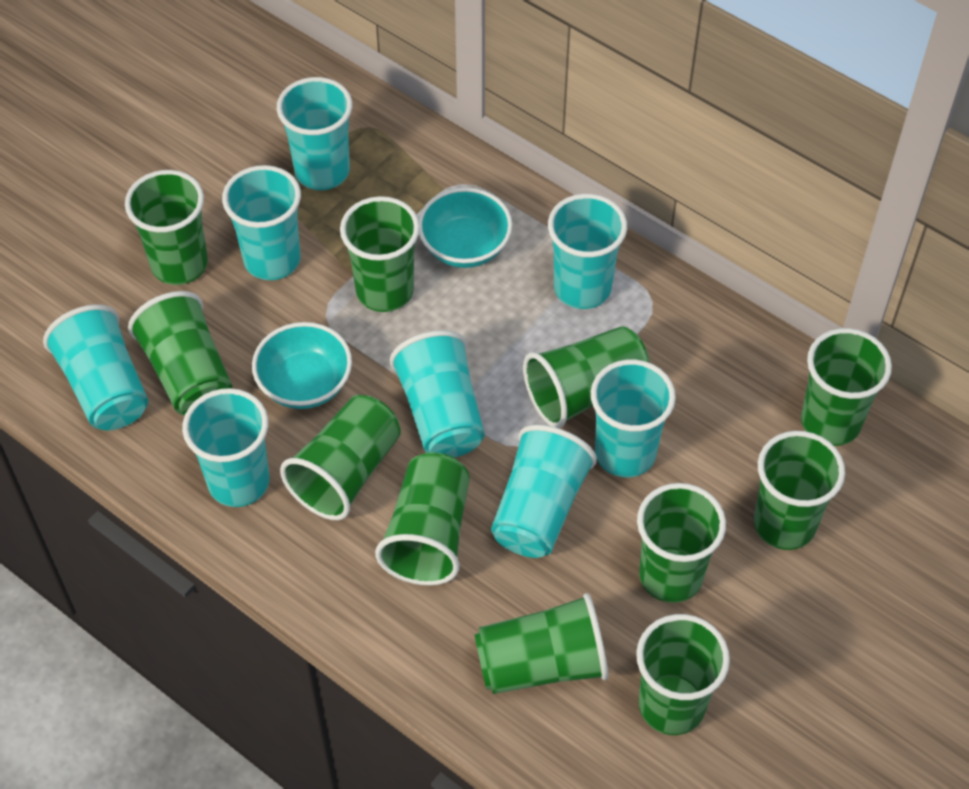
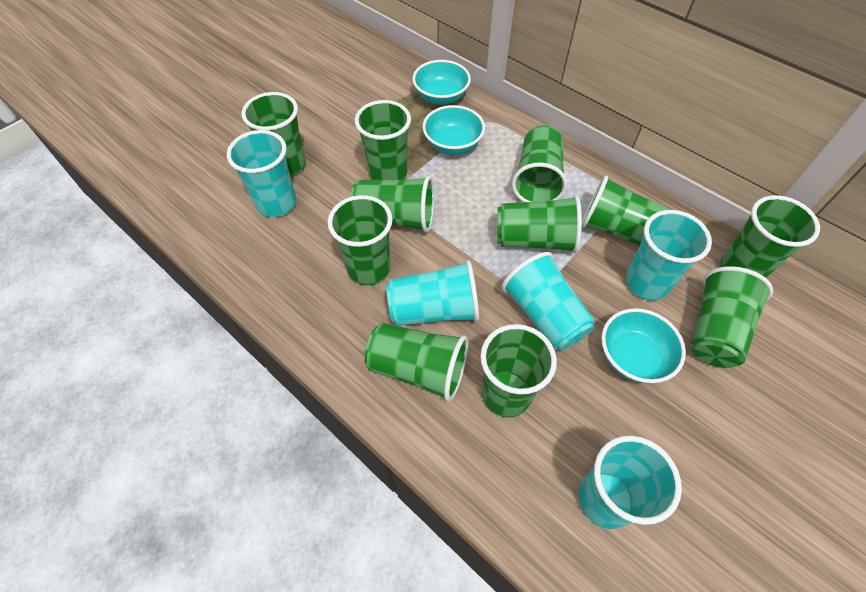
turquoise bowl: [252,322,352,409] [419,188,513,268] = 2 -> [412,60,471,105] [422,105,485,155] [601,308,686,383] = 3
turquoise cup: [43,304,148,431] [182,388,270,507] [222,165,301,280] [277,77,353,190] [390,330,485,458] [491,425,597,558] [548,194,627,309] [591,359,676,477] = 8 -> [227,130,296,217] [387,260,479,326] [502,252,595,351] [578,436,682,529] [625,210,712,300] = 5

